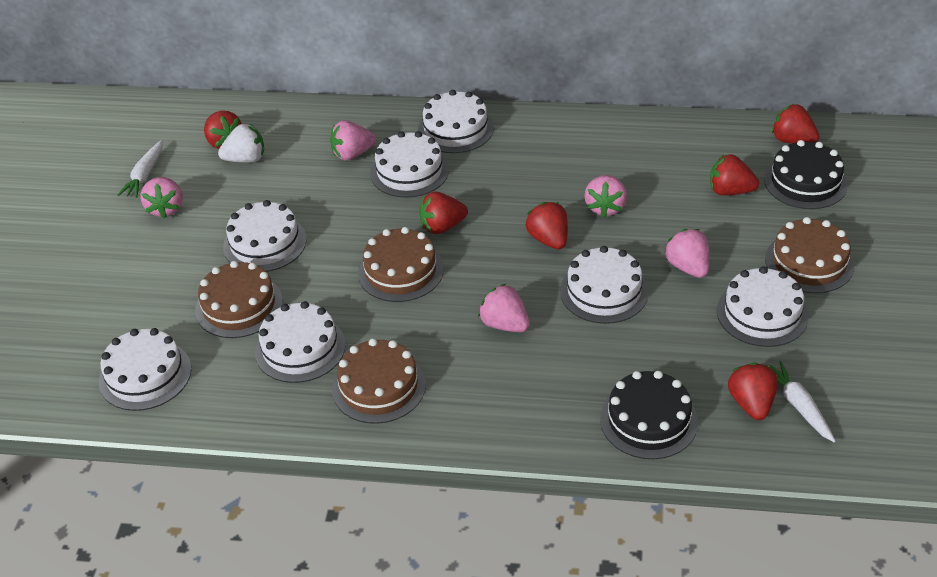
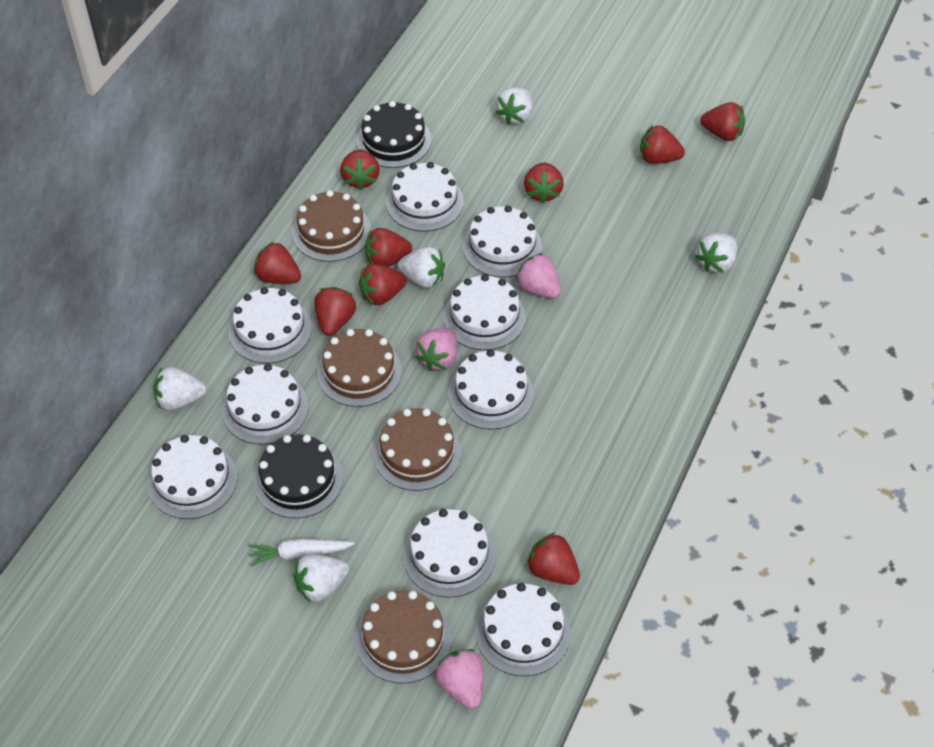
pink strawberry: [140,177,183,219] [330,120,376,160] [478,284,530,332] [584,175,627,218] [664,229,709,278] = 5 -> [416,328,457,371] [435,649,484,709] [515,253,561,299] = 3
red strawberry: [204,111,242,149] [419,192,468,234] [526,202,568,250] [710,154,759,196] [728,362,778,420] [772,104,820,144] = 6 -> [254,242,301,284] [315,287,356,336] [340,149,380,190] [359,264,407,305] [365,228,412,267] [524,163,564,204] [526,532,580,585] [640,125,685,164] [700,102,745,141] = 9
white cake: [99,328,191,411] [223,200,307,272] [255,301,346,383] [370,131,449,198] [418,90,494,153] [560,246,649,324] [717,266,809,347] = 7 -> [148,435,237,519] [222,364,309,445] [228,287,312,363] [386,162,464,232] [403,509,496,598] [443,274,526,350] [448,349,534,430] [463,206,542,277] [475,583,571,676] = 9
white carrot: [118,140,162,198] [770,361,835,442] = 2 -> [249,538,355,566] = 1
white strawberry: [218,124,264,163] = 1 -> [153,366,206,411] [293,554,349,603] [397,247,445,288] [496,87,533,125] [695,233,737,273] = 5

